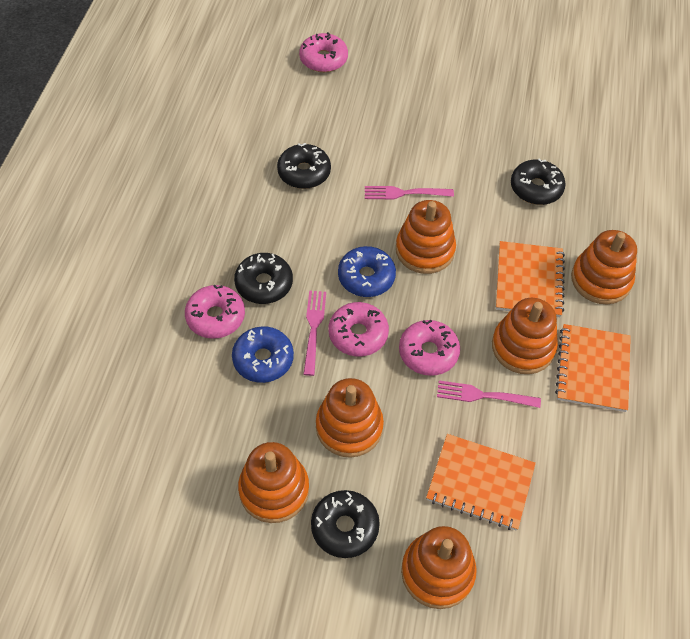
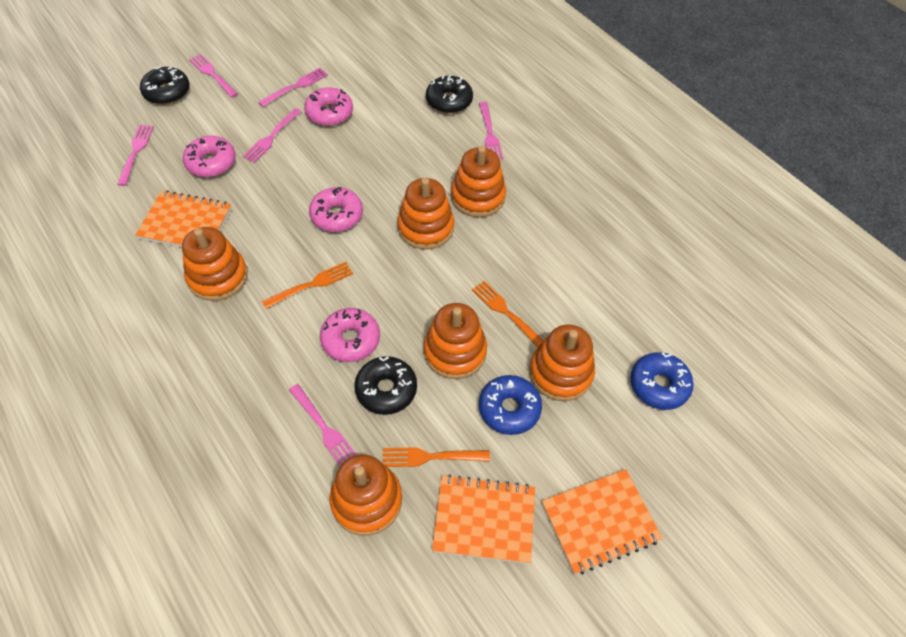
black donut: [234,253,293,304] [277,143,331,189] [311,490,380,558] [511,158,566,205] = 4 -> [140,66,189,105] [354,356,417,415] [426,75,473,113] = 3
orange fork: none = 0 -> [262,262,353,309] [382,448,490,467] [472,281,544,348] = 3
pink fork: [303,291,326,376] [365,186,454,200] [437,380,541,408] = 3 -> [117,125,154,186] [189,54,238,98] [243,108,302,163] [258,68,328,107] [289,384,357,466] [479,102,503,159] = 6

